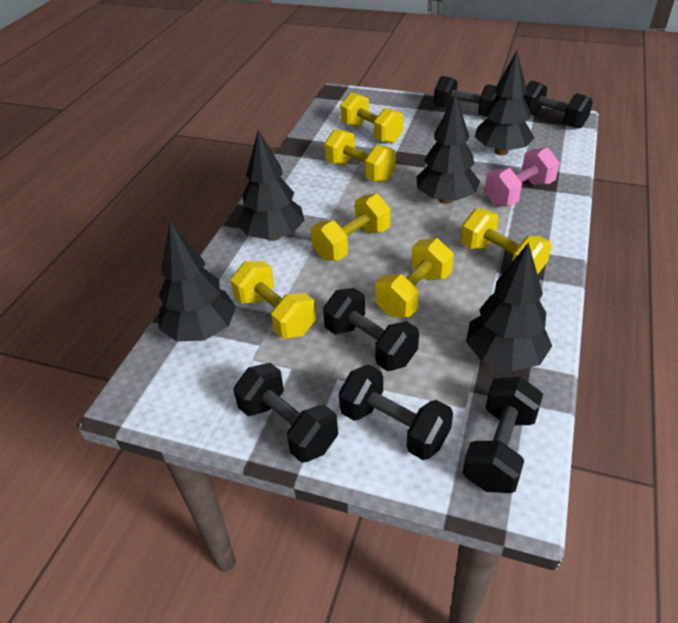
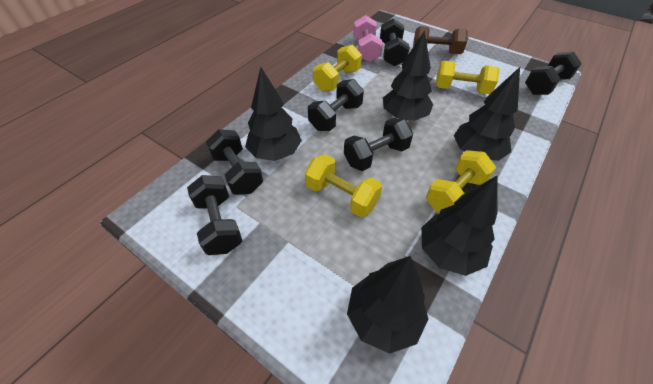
brown dumbbell: none = 0 -> [413,26,468,54] = 1
yellow dumbbell: [230,261,316,339] [311,194,391,261] [324,129,396,182] [340,92,404,143] [375,238,454,317] [460,209,552,274] = 6 -> [305,154,382,217] [313,44,362,92] [426,150,496,213] [436,61,500,94] = 4

